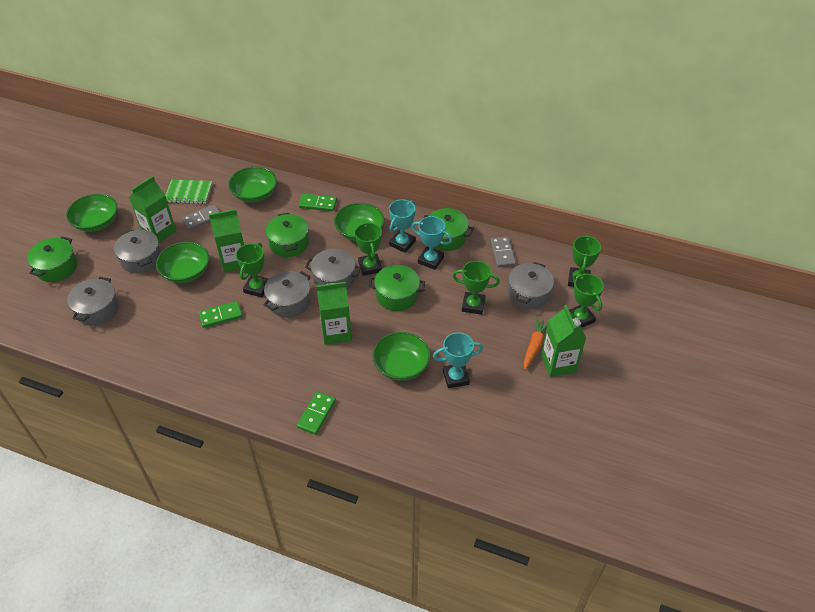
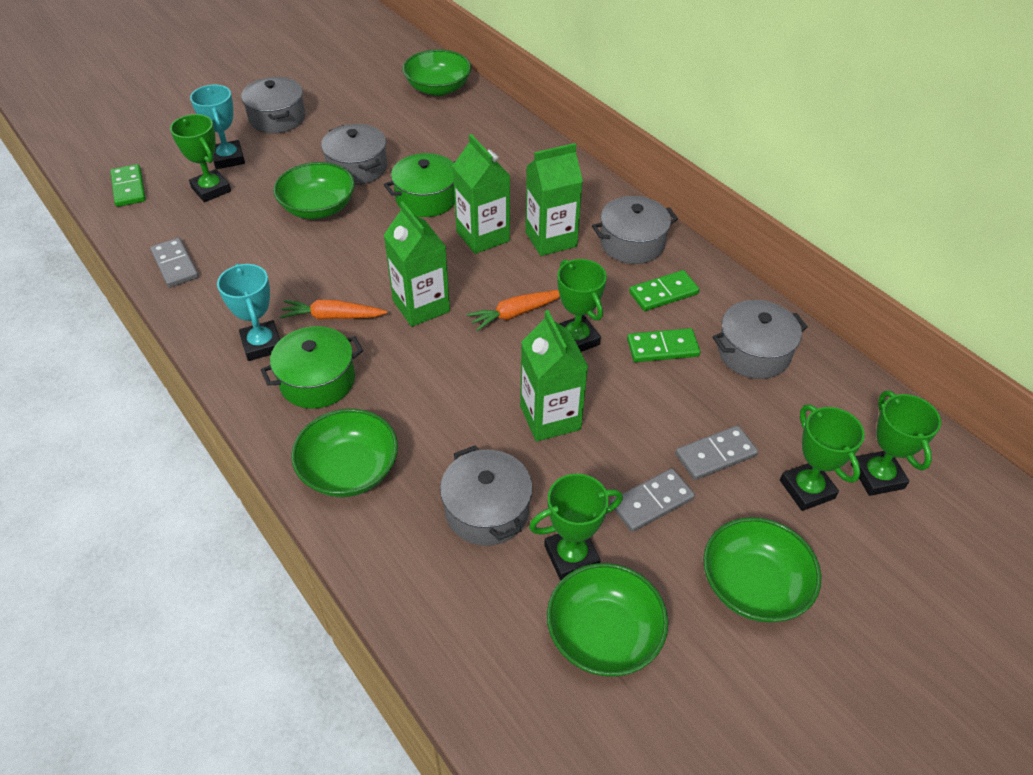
green notebook: [165,179,212,204] = 1 -> none = 0
green pot: [27,236,78,282] [265,213,309,257] [369,265,425,311] [424,208,474,251] = 4 -> [261,326,363,409] [384,153,455,217] = 2
grey domino: [182,204,220,230] [490,237,516,267] = 2 -> [150,238,199,288] [610,468,695,532] [675,425,758,480] = 3
orange carrot: [524,317,548,370] = 1 -> [280,300,387,320] [467,290,560,331] = 2
turquoise trophy: [389,199,416,253] [411,216,452,270] [433,332,483,388] = 3 -> [190,85,245,169] [217,264,280,361] = 2

